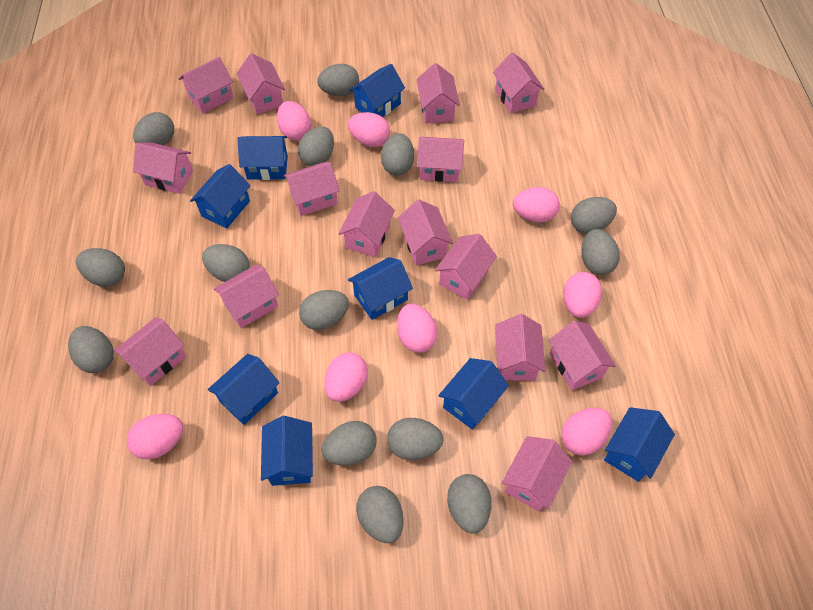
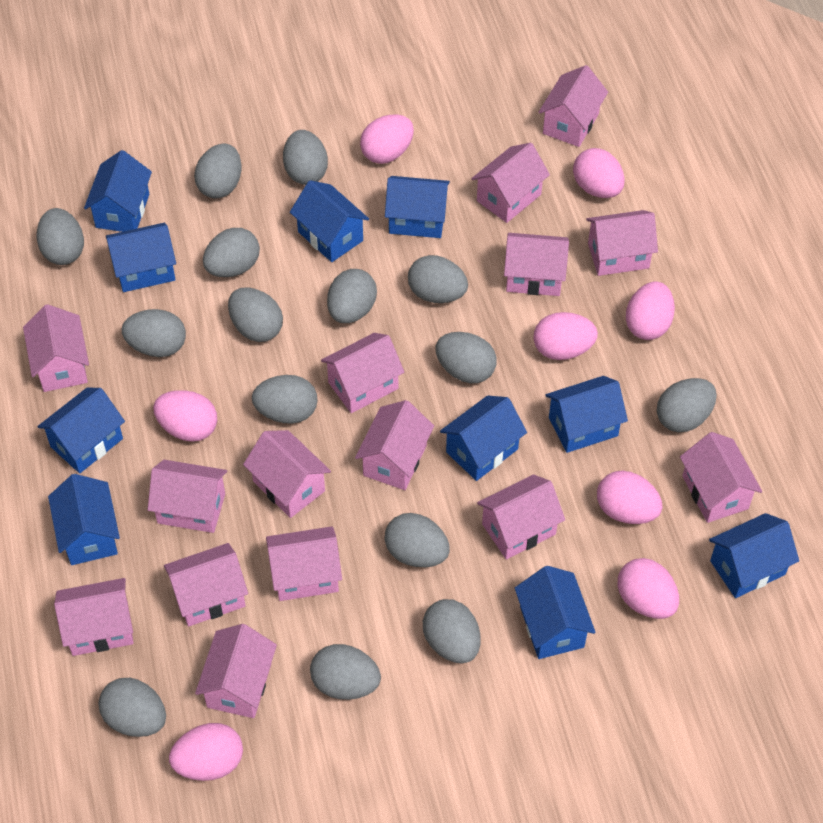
blue house: [190,164,251,229] [208,354,279,425] [237,136,288,180] [261,416,313,486] [348,257,413,320] [350,64,405,117] [438,358,509,430] [604,407,675,482] = 8 -> [38,388,125,473] [48,474,120,565] [84,150,152,232] [106,223,176,292] [290,180,369,262] [385,176,450,238] [440,396,527,481] [515,566,596,659] [545,376,628,453] [709,513,799,598] = 10
grey egg: [68,326,114,373] [76,248,125,287] [133,112,174,145] [202,244,250,282] [298,126,334,166] [299,290,349,330] [317,64,359,96] [322,421,377,466] [356,486,404,543] [381,133,414,175] [387,418,443,460] [447,474,492,534] [571,197,617,234] [581,229,620,275] = 14 -> [37,208,84,265] [98,678,166,737] [122,309,186,357] [194,143,241,199] [203,228,260,277] [228,287,283,342] [252,375,318,424] [283,130,328,185] [310,644,381,700] [327,269,377,323] [385,513,450,567] [408,255,468,303] [423,599,480,663] [435,332,497,383] [657,378,717,432] = 15

